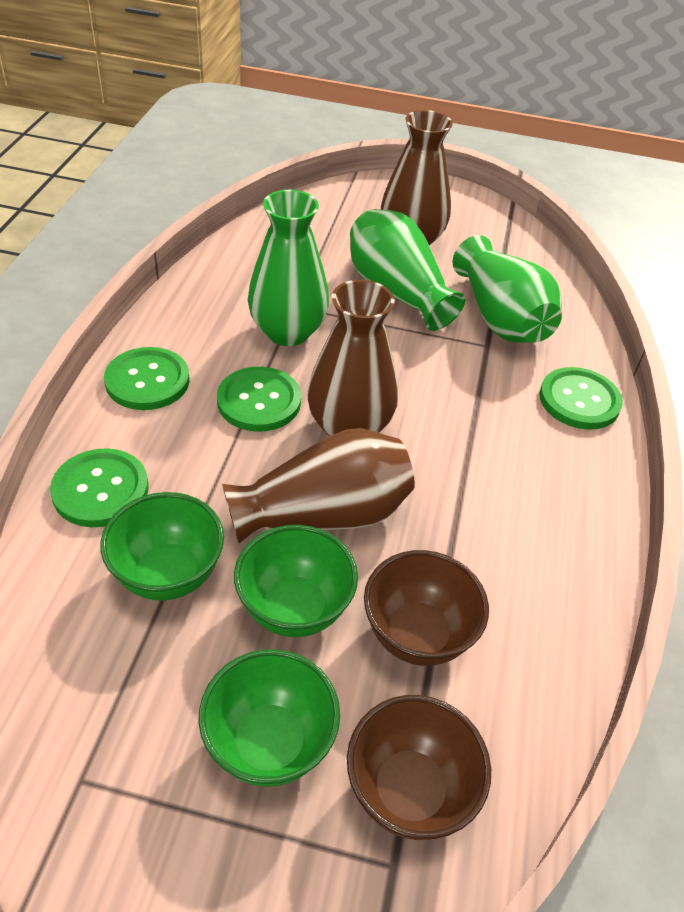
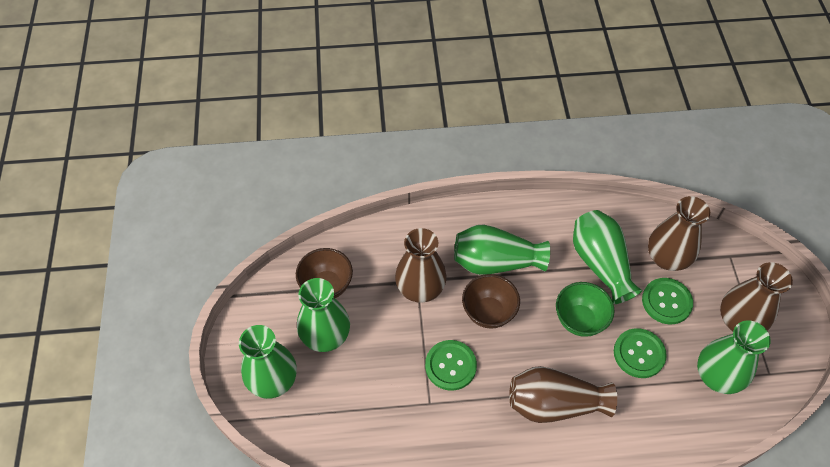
brown vase: [222,428,415,545] [307,280,398,436] [381,110,453,246] = 3 -> [395,228,446,303] [509,366,617,423] [648,196,710,271] [720,262,793,331] = 4
green bowl: [100,492,224,600] [199,649,340,787] [234,525,358,637] = 3 -> [556,282,614,337] = 1
green button: [50,448,149,527] [104,347,189,410] [217,367,301,432] [539,367,623,430] = 4 -> [425,340,477,391] [614,328,667,378] [642,278,693,325] = 3
green vase: [248,190,329,346] [350,209,465,331] [452,235,562,343] = 3 -> [239,325,297,399] [297,278,350,352] [454,225,550,275] [573,210,642,304] [697,320,771,394] = 5

